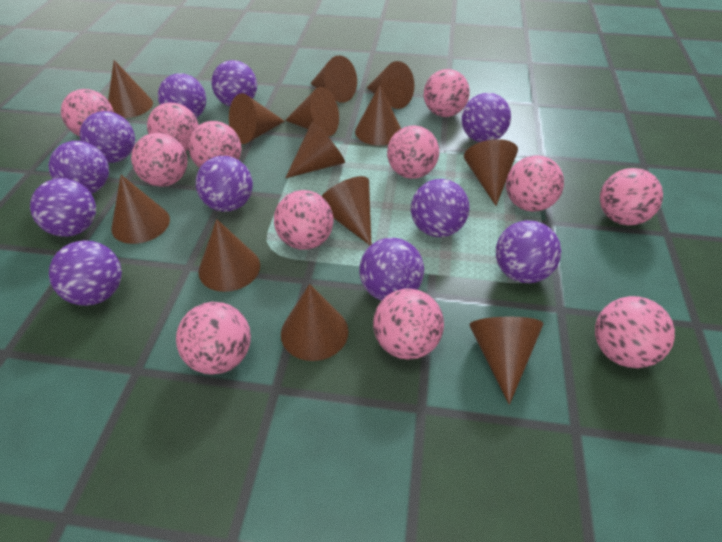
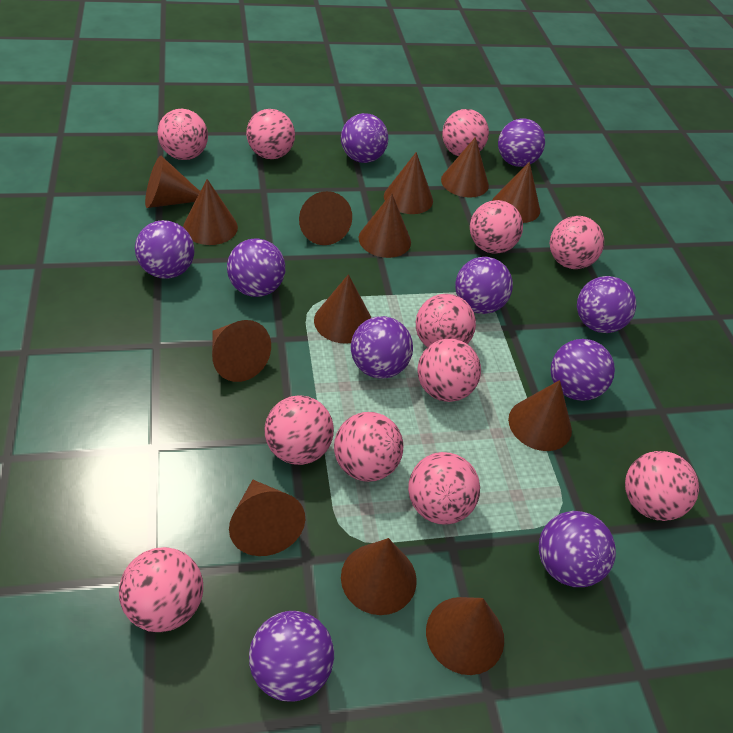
purple ball: [30,178,96,237] [49,141,109,194] [49,240,122,306] [80,111,135,163] [158,73,206,118] [196,156,253,212] [211,60,257,106] [359,238,424,301] [411,179,470,237] [462,93,511,142] [496,220,561,283] = 11 -> [135,220,194,279] [227,238,285,297] [249,611,334,702] [341,113,388,163] [351,316,413,379] [455,257,513,314] [498,118,545,167] [539,511,616,587] [551,339,615,401] [577,276,636,333] = 10

